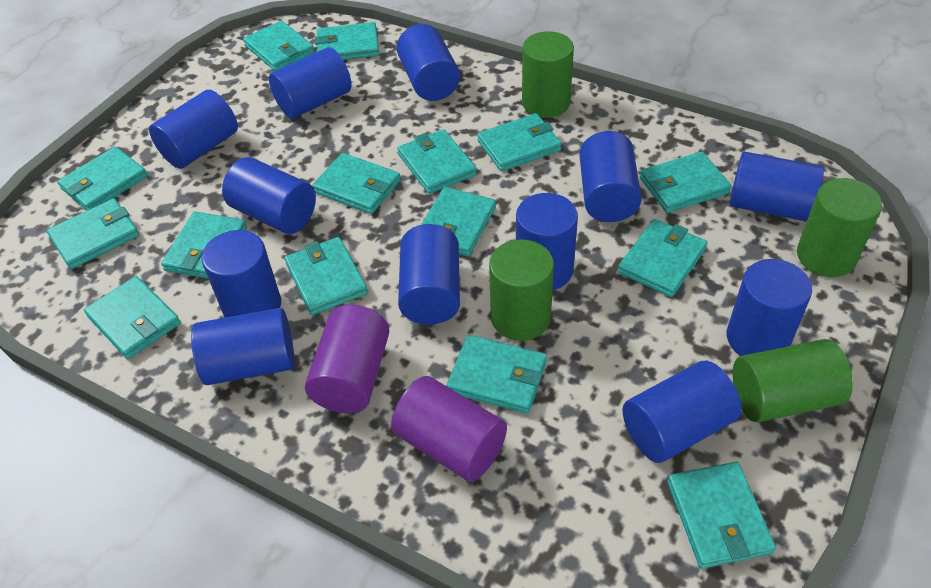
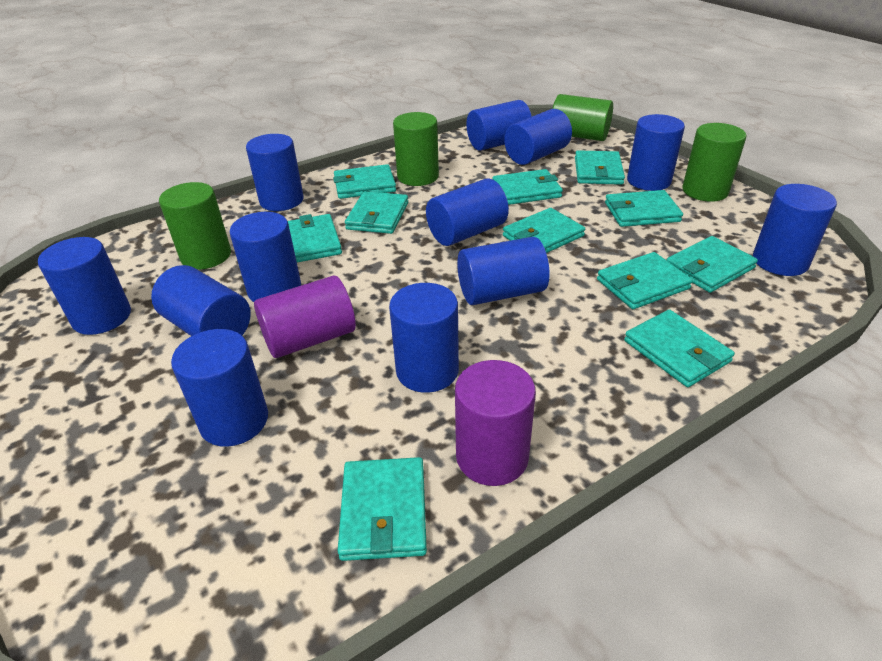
turquoise wallet: [47,198,139,269] [57,147,148,210] [84,276,181,359] [161,212,247,279] [243,21,314,71] [284,237,368,315] [312,153,401,214] [315,22,379,60] [397,129,477,194] [421,187,496,256] [446,335,547,413] [477,113,562,171] [618,219,707,297] [640,152,732,213] [667,462,776,569] = 15 -> [288,214,342,262] [333,164,396,199] [338,457,427,561] [345,191,408,234] [492,169,563,205] [503,208,585,253] [575,150,625,185] [597,252,693,309] [605,190,683,227] [624,309,735,387] [667,236,758,293] = 11

